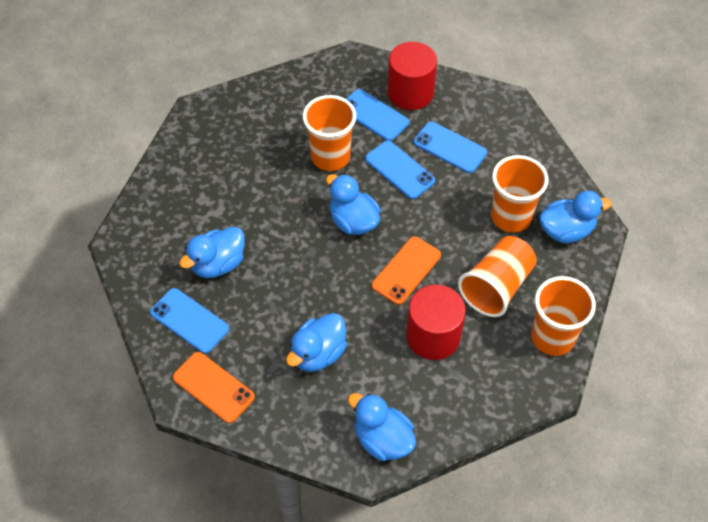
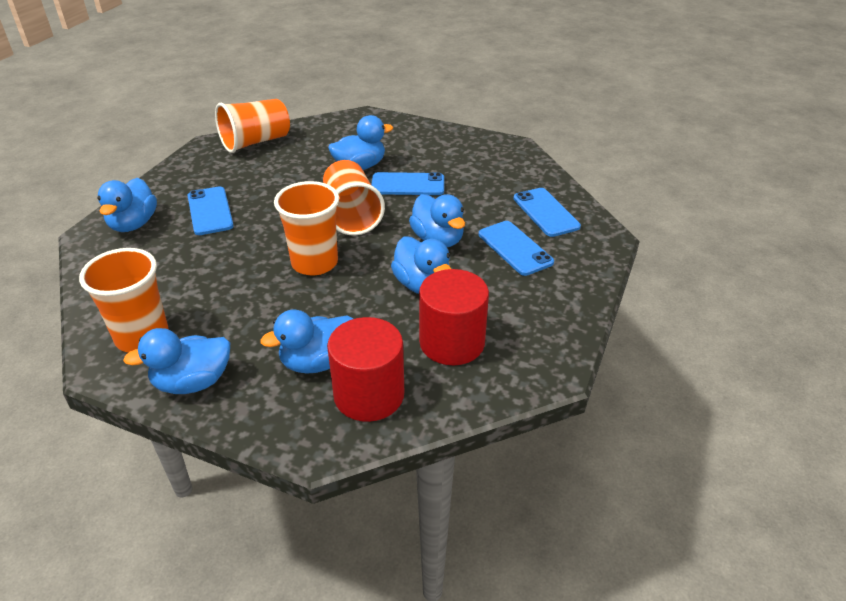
blue duck: [179,226,245,278] [286,313,347,372] [326,174,381,235] [348,393,416,461] [539,191,611,243] = 5 -> [98,178,157,232] [123,328,230,394] [260,310,353,374] [328,115,393,170] [391,236,451,294] [409,194,465,247] = 6
orange phone: [173,352,255,423] [372,236,441,305] = 2 -> none = 0

